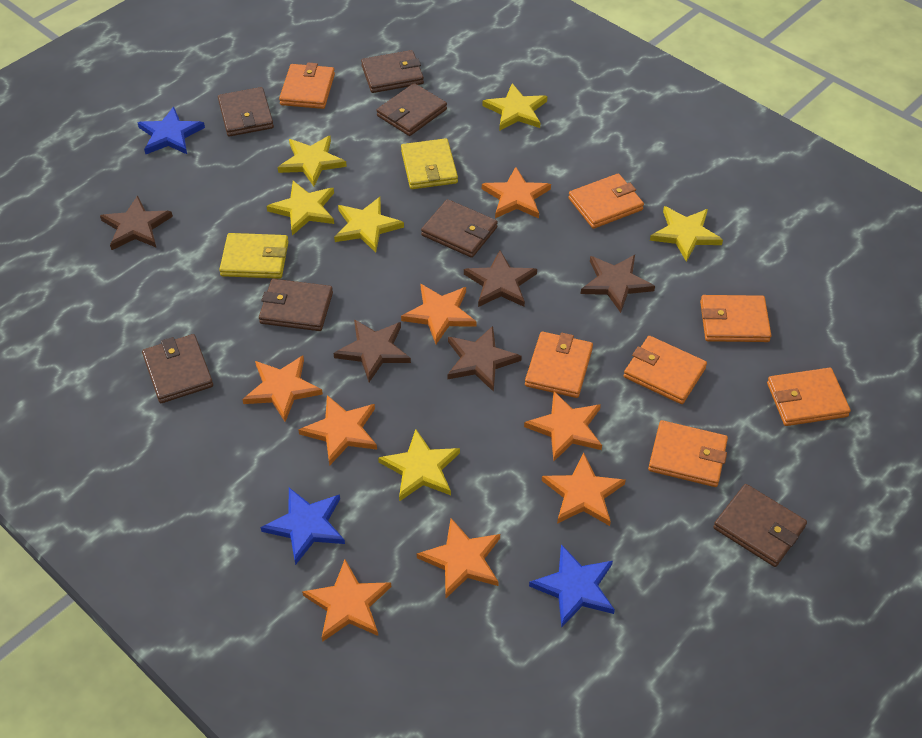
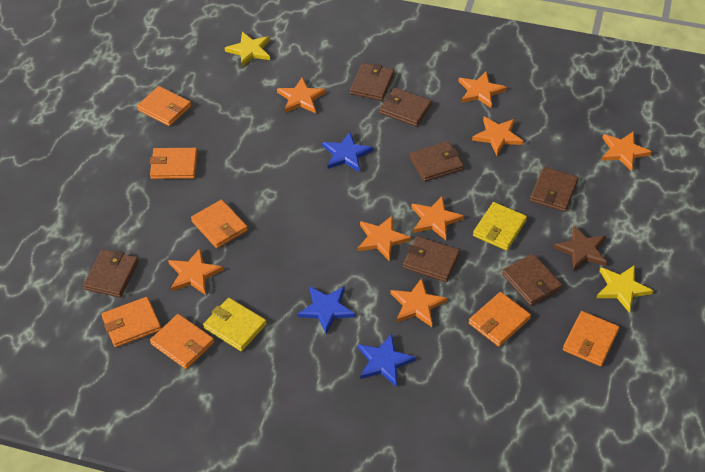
brown star: [100,195,173,250] [333,319,411,382] [447,326,522,392] [464,250,537,307] [581,255,655,313] = 5 -> [553,226,607,271] = 1
yellow star: [267,181,334,235] [278,136,347,186] [334,197,404,253] [378,429,460,501] [483,83,547,131] [650,206,723,262] = 6 -> [225,32,270,67] [597,265,653,313] = 2

